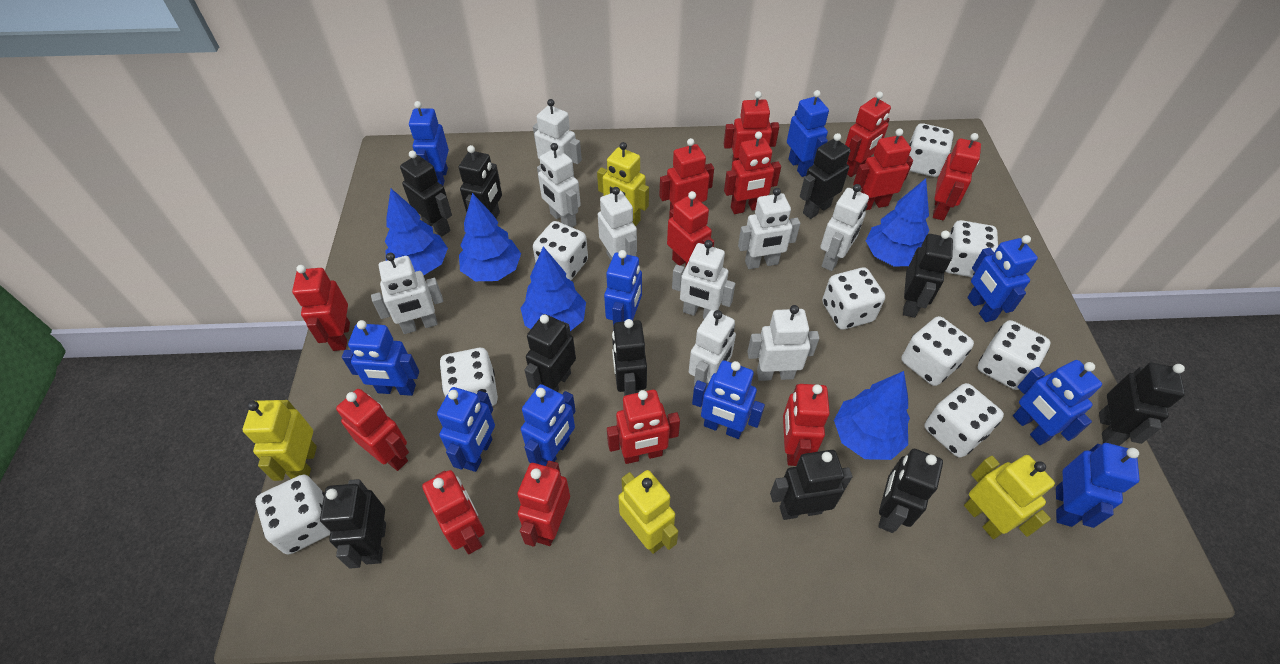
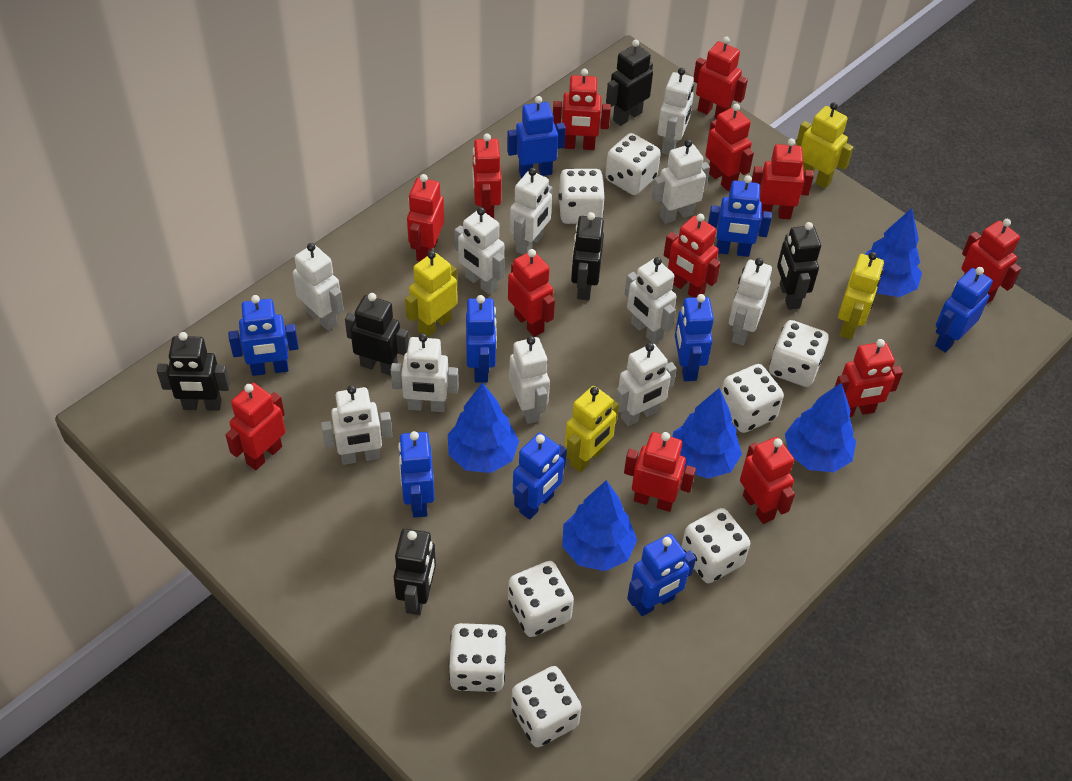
black robot: [320,479,386,569] [400,151,452,237] [459,145,502,218] [525,314,576,392] [612,319,647,396] [770,450,852,520] [800,133,850,219] [878,449,943,533] [903,231,953,318] [1099,363,1185,446] = 10 -> [157,332,230,411] [345,293,409,376] [394,529,436,615] [571,212,604,300] [606,39,653,126] [777,222,821,310] = 6
blue robot: [342,320,419,396] [409,101,449,185] [437,387,495,472] [521,384,576,466] [604,250,642,329] [692,360,765,439] [787,90,829,177] [967,235,1038,322] [1013,360,1102,445] [1056,443,1140,528] = 10 -> [228,295,299,376] [398,431,435,518] [466,295,497,383] [507,96,566,178] [513,433,567,519] [627,534,696,616] [675,294,714,381] [708,175,772,257] [935,267,993,353] = 9
white dice: [255,474,331,555] [440,348,498,406] [533,221,588,280] [822,267,885,330] [901,316,974,386] [909,123,954,177] [925,383,1004,458] [945,220,998,277] [977,320,1051,390] = 9 -> [449,623,507,692] [508,561,574,637] [511,666,581,747] [558,169,605,224] [605,133,661,195] [681,508,750,583] [721,364,784,433] [769,320,829,387] = 8
white robot: [371,253,443,334] [533,99,582,176] [537,143,581,227] [598,187,637,260] [672,240,735,319] [689,310,736,388] [738,188,800,269] [747,305,819,381] [820,184,869,271] = 9 -> [293,243,344,331] [321,385,392,465] [391,333,459,412] [454,207,505,295] [509,336,550,424] [510,168,552,255] [615,343,677,426] [625,257,677,344] [652,140,710,224] [657,68,694,155] [729,258,772,346] = 11

